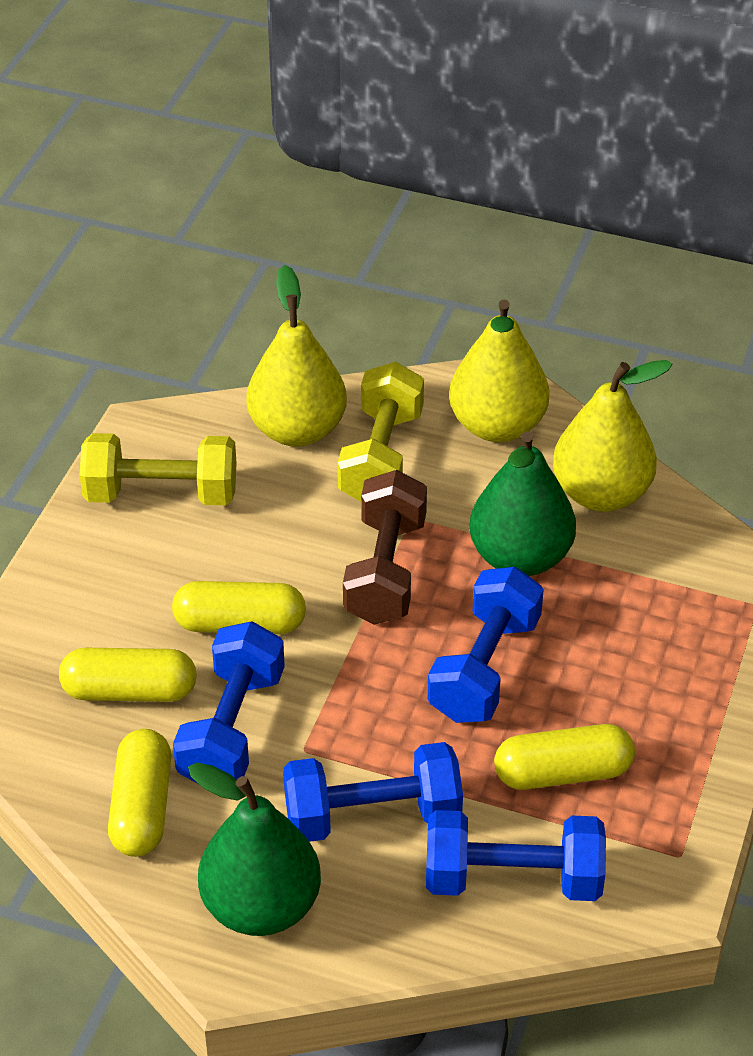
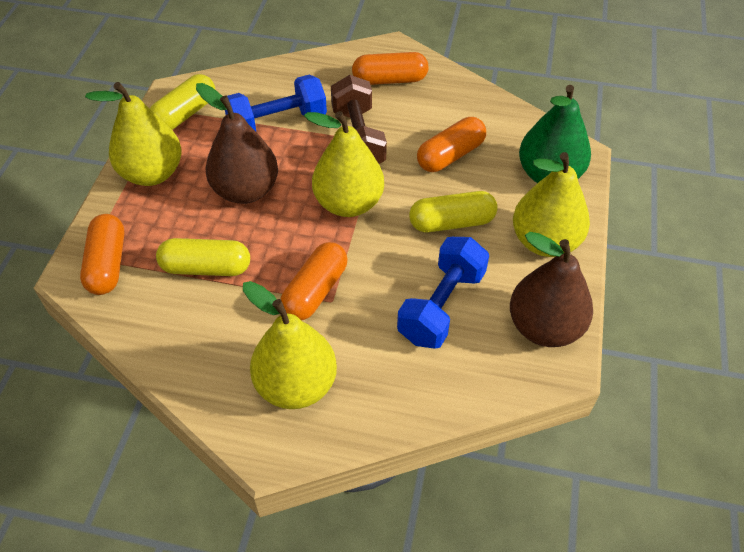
blue dumbbell: [173,621,285,784] [283,742,463,842] [426,810,606,901] [428,566,544,723] = 4 -> [225,74,327,131] [397,237,489,349] = 2
brown pear: none = 0 -> [196,83,278,204] [510,232,593,347] = 2
green pear: [188,763,321,936] [470,431,576,576] = 2 -> [519,85,591,183] = 1
orange capsule: none = 0 -> [80,214,125,295] [281,242,347,320] [352,52,428,85] [417,117,486,172] = 4
yellow capsule: [59,648,197,702] [108,729,171,857] [172,581,306,634] [494,724,635,790] = 4 -> [150,74,215,130] [156,238,250,276] [409,191,498,232] = 3
yellow dumbbell: [80,433,237,505] [337,362,424,501] = 2 -> none = 0
yellow pear: [246,265,347,447] [449,299,549,442] [553,360,673,512] = 3 -> [85,82,182,186] [243,281,337,409] [304,111,384,217] [513,152,590,257] = 4

